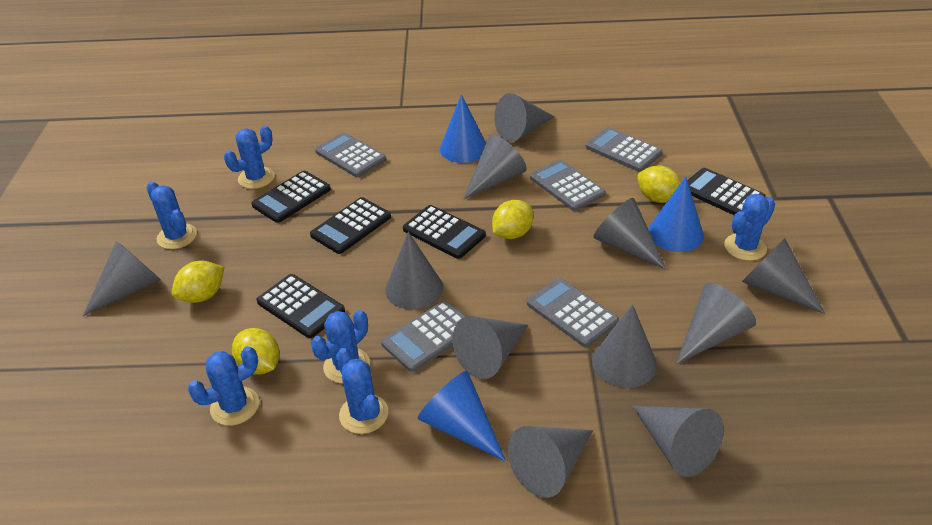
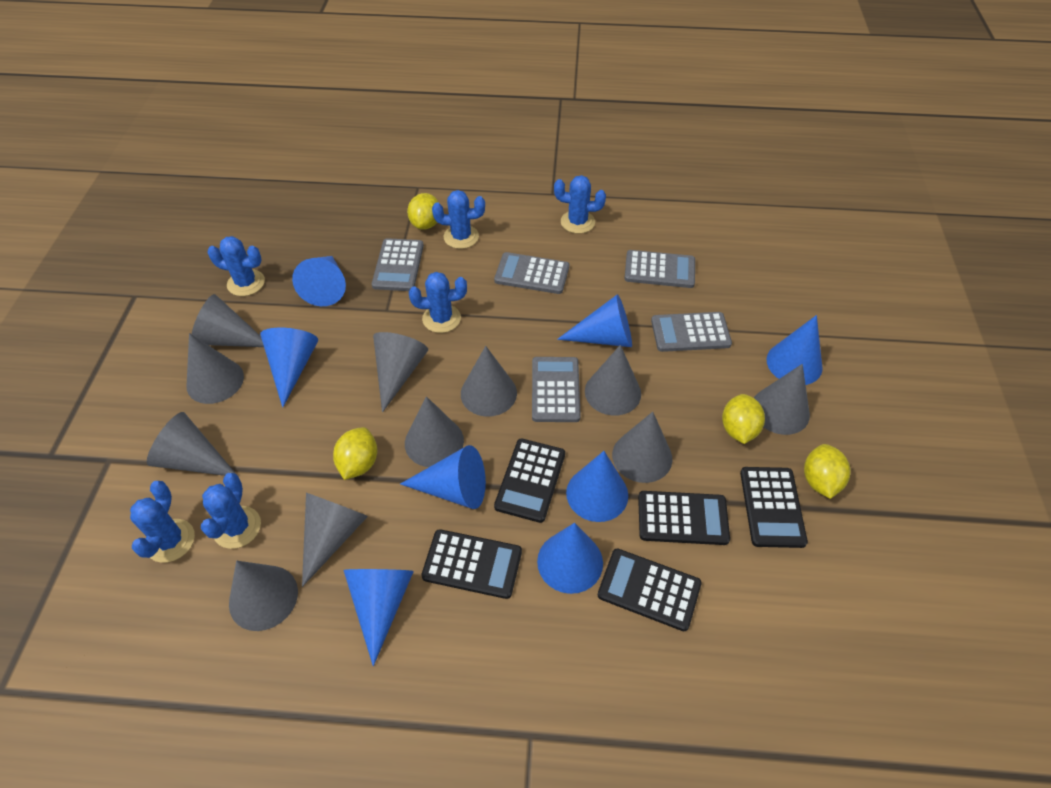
blue cone: [418,371,506,462] [440,94,486,163] [648,176,704,252] = 3 -> [260,328,318,408] [292,256,346,306] [344,569,414,666] [400,445,486,509] [537,523,603,594] [557,294,632,347] [566,451,628,522] [767,315,823,385] = 8

